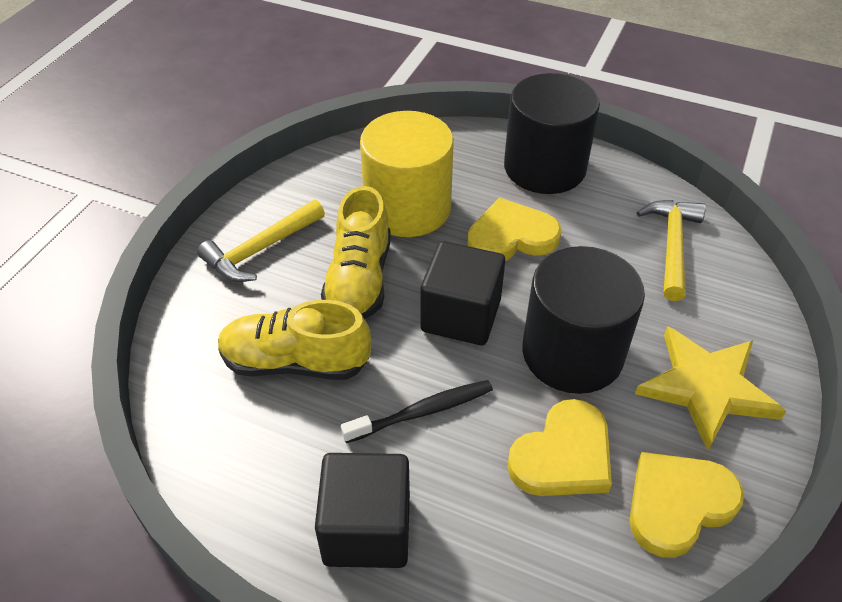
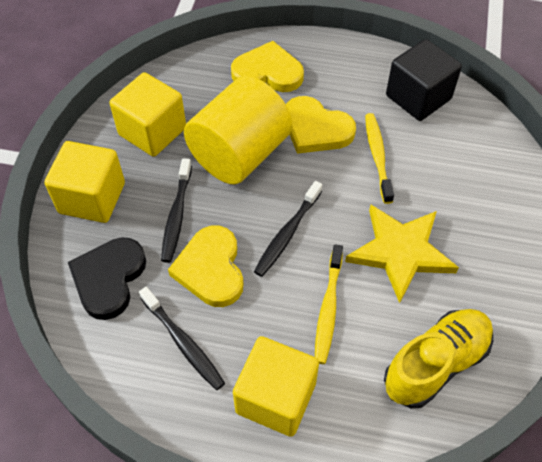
black cube: [315,453,410,568] [420,241,505,345] = 2 -> [386,39,462,121] = 1
black cylinder: [504,73,600,194] [522,246,645,394] = 2 -> none = 0
black heart: none = 0 -> [68,237,146,320] = 1
black toothbrush: [341,380,493,443] = 1 -> [139,287,225,390] [161,158,192,263] [254,181,322,277] = 3
yellow cube: none = 0 -> [44,141,125,223] [109,72,186,157] [233,336,319,437] = 3
yellow hammer: [197,200,325,282] [637,200,706,301] = 2 -> none = 0
yellow shoe: [218,300,371,380] [321,186,391,319] = 2 -> [384,309,493,408] = 1
yellow toothbrush: none = 0 -> [315,245,343,364] [365,113,394,204] = 2

